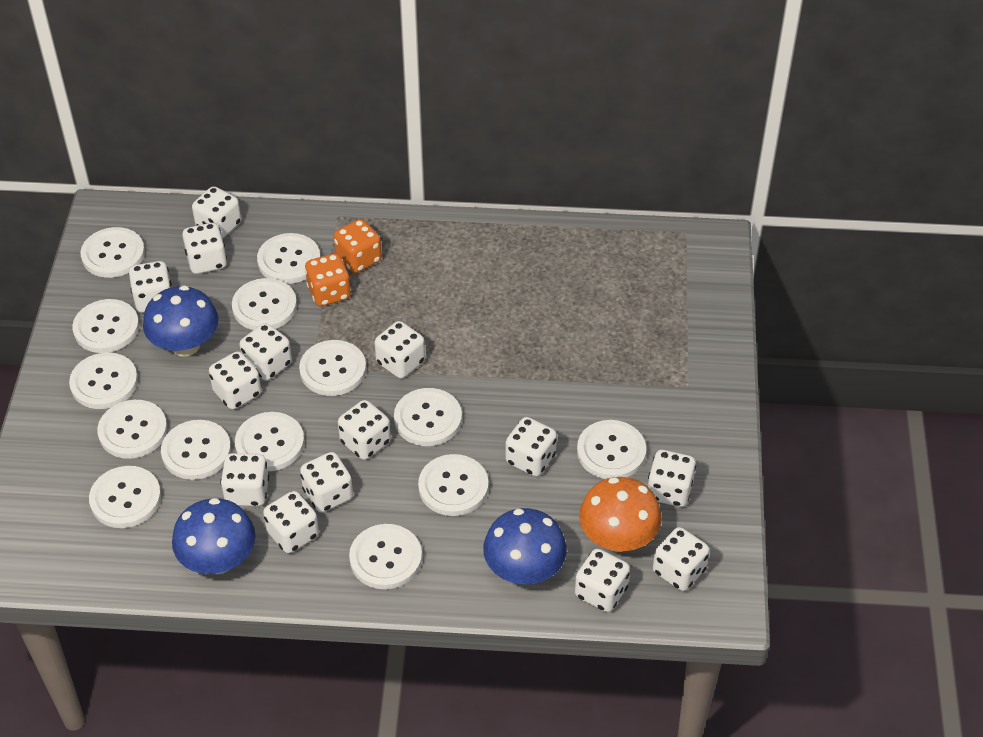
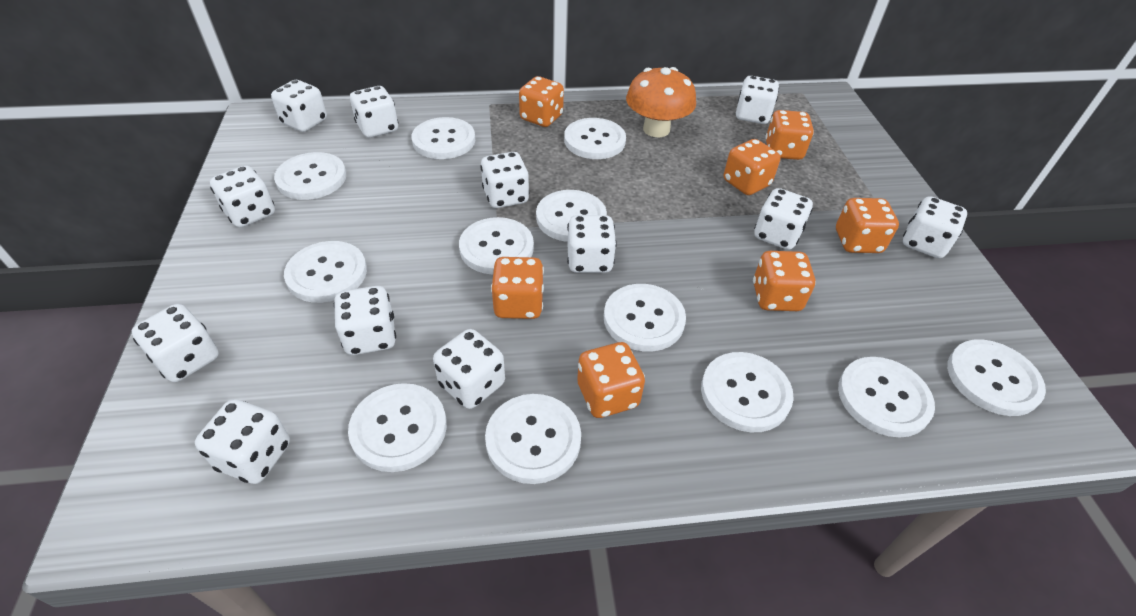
blue mushroom: [143,285,218,357] [172,498,255,574] [483,508,567,584] = 3 -> none = 0
orange dice: [305,253,351,306] [334,219,382,273] = 2 -> [491,257,544,319] [519,76,564,127] [577,342,645,418] [724,139,781,195] [753,251,816,311] [765,110,814,160] [836,198,899,253] = 7
white button: [69,352,138,409] [72,299,139,353] [81,227,145,278] [89,466,161,528] [97,400,167,459] [161,420,231,480] [232,278,297,330] [235,412,304,471] [257,233,320,284] [299,340,366,396] [349,524,422,589] [394,388,462,446] [418,454,488,516] [577,420,646,479] = 14 -> [274,152,346,200] [284,241,367,303] [348,383,447,472] [412,117,475,159] [459,217,534,274] [485,394,581,484] [536,190,607,242] [564,118,626,159] [604,284,686,352] [701,352,794,432] [838,357,935,438] [947,340,1046,416] = 12
white dice: [129,261,172,313] [182,223,227,274] [192,186,241,239] [209,351,261,410] [220,453,269,506] [239,323,292,381] [263,491,319,553] [300,452,353,513] [338,400,391,460] [374,321,425,379] [505,417,557,477] [575,549,630,612] [647,450,696,507] [653,527,710,591] = 14 -> [132,304,219,382] [195,399,290,484] [210,165,275,228] [271,80,327,132] [334,286,396,355] [350,86,398,138] [433,329,505,409] [480,152,529,208] [567,215,617,273] [736,76,779,124] [754,188,813,250] [903,196,967,258] = 12

